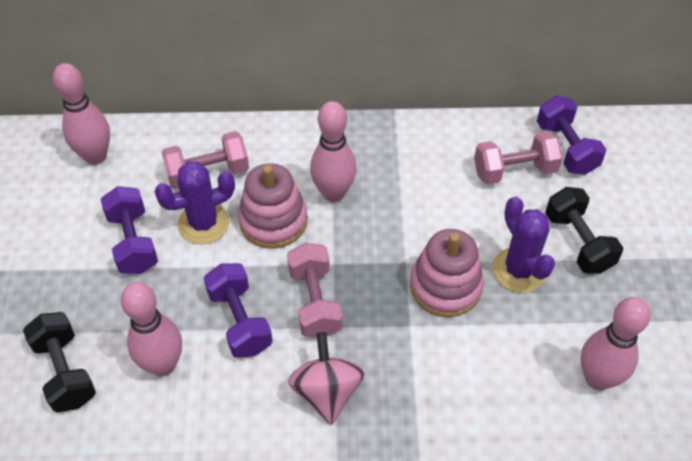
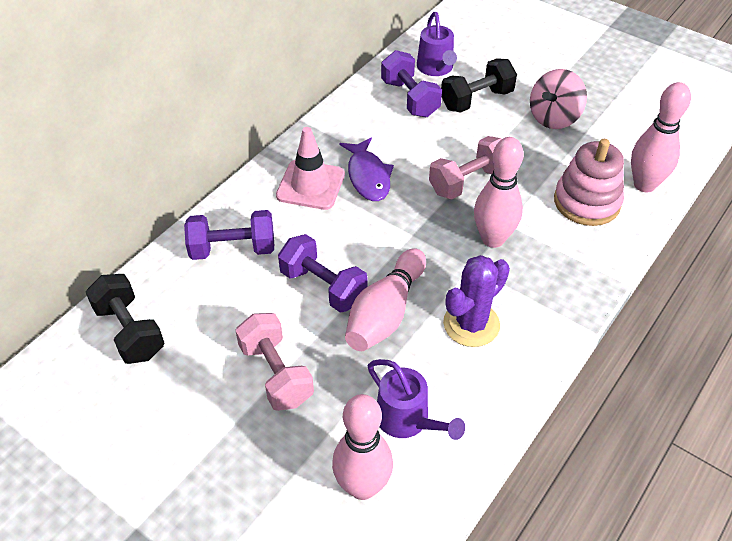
pink dumbbell: [161,131,249,189] [287,243,343,338] [474,131,563,185] = 3 -> [235,313,314,411] [429,136,502,199] = 2
pink stacking toy: [238,163,308,249] [410,229,484,317] = 2 -> [554,139,624,226] = 1
pink traffic cone: none = 0 -> [276,127,345,210] = 1
purple cactus: [154,161,235,244] [492,196,555,293] = 2 -> [443,255,510,347] = 1
purple fish: none = 0 -> [339,138,394,201] = 1
purple watering can: none = 0 -> [368,359,465,440] [417,12,457,76] = 2

